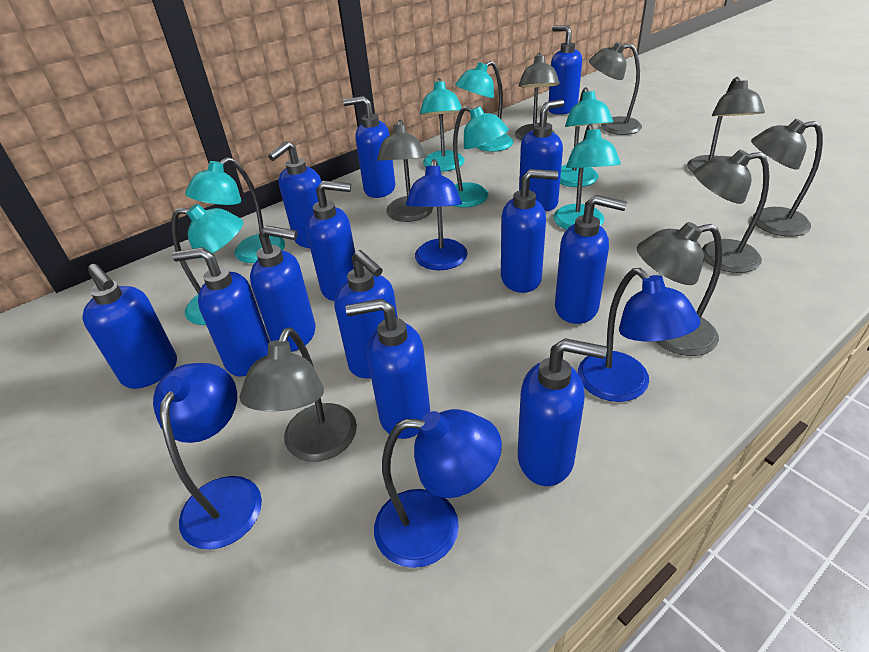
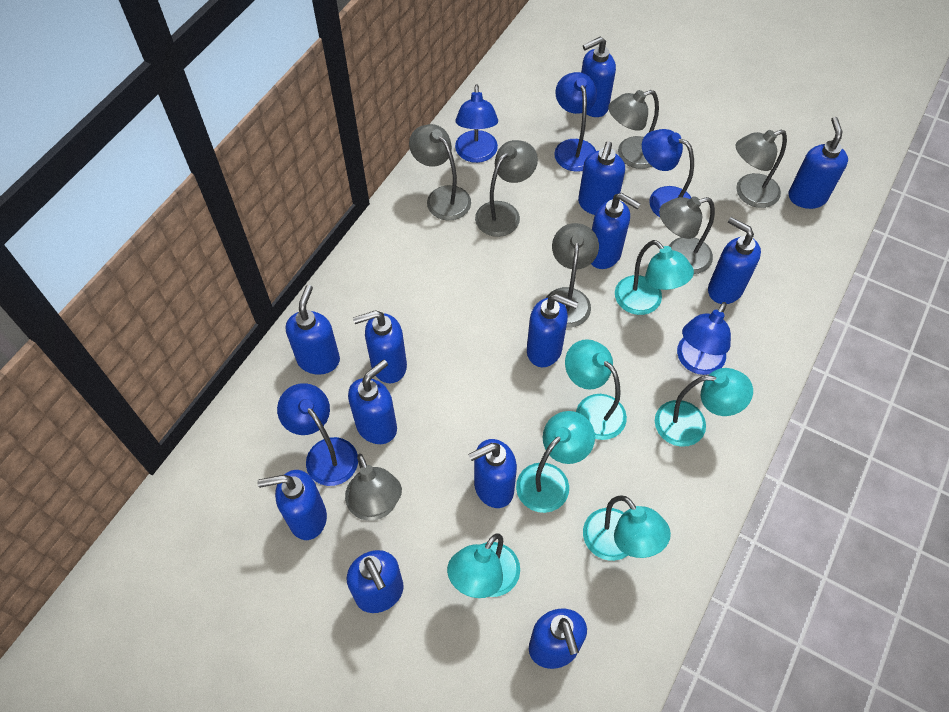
blue lamp: [153,363,262,550] [374,409,502,568] [406,159,468,270] [578,268,700,402] = 4 -> [277,383,358,486] [455,84,498,163] [554,72,597,172] [642,129,694,217] [677,302,731,375] = 5
grey lamp: [239,327,357,462] [377,120,433,222] [515,53,560,141] [589,42,642,135] [637,222,722,356] [687,77,765,173] [694,150,769,273] [751,119,823,237] = 8 -> [345,454,402,521] [409,124,471,220] [475,140,538,237] [546,223,599,328] [608,90,659,169] [659,196,715,274] [736,130,787,208] = 7
turquoise lamp: [171,204,243,325] [185,157,285,263] [420,78,465,171] [453,106,509,207] [455,61,514,152] [553,124,621,230] [560,87,613,187] = 7 -> [447,533,520,598] [516,411,595,513] [565,339,627,440] [583,495,671,561] [615,240,694,315] [655,368,753,447] = 6

